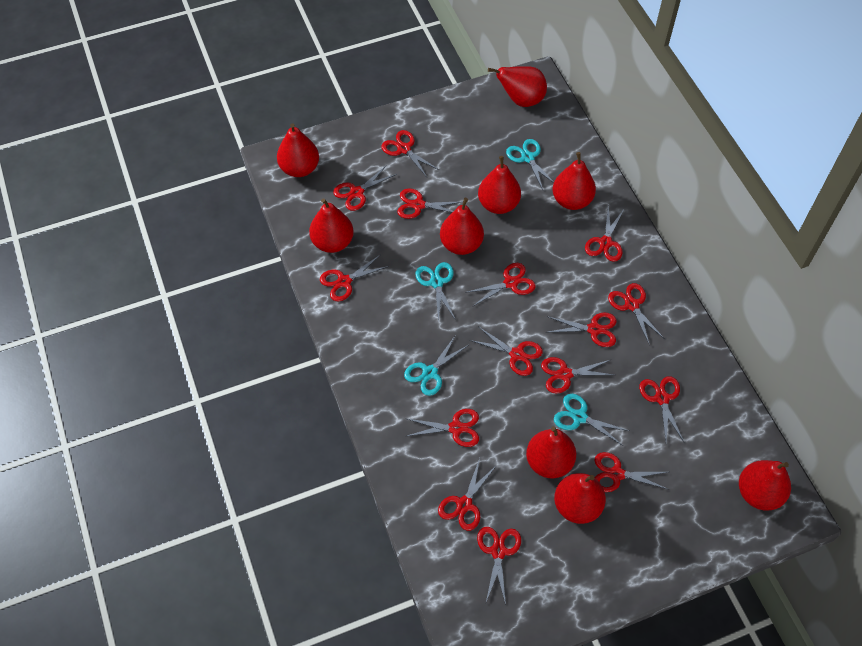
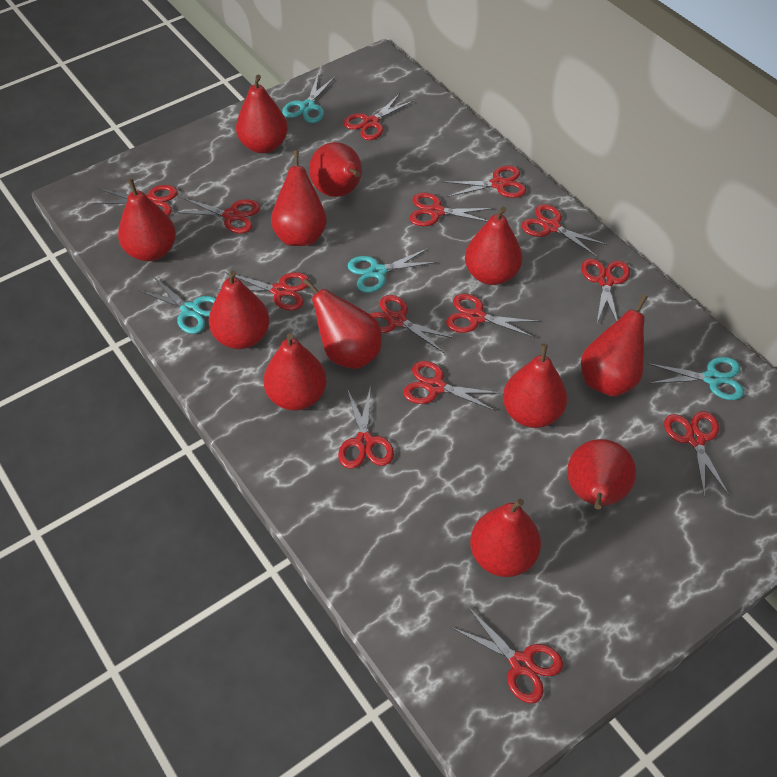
red pear: [277,123,319,177] [309,198,354,253] [440,198,484,255] [478,156,521,214] [488,66,547,107] [526,426,576,478] [552,152,596,210] [554,473,606,524] [739,460,791,510] = 9 -> [118,178,176,261] [209,270,270,349] [236,75,288,153] [263,333,327,411] [271,150,327,246] [303,278,382,369] [309,142,362,197] [465,206,522,285] [470,499,541,577] [503,344,567,428] [567,439,636,509] [581,294,648,397] = 12
red scissors: [320,254,389,301] [333,165,397,211] [381,130,439,177] [397,188,463,219] [407,409,479,447] [438,458,497,531] [465,263,535,306] [470,326,543,376] [477,527,521,605] [541,357,614,394] [547,312,616,347] [585,207,625,262] [594,452,668,492] [608,283,665,343] [639,376,684,442] = 15 -> [93,185,178,216] [174,197,260,233] [219,272,310,311] [338,386,394,469] [344,93,414,140] [370,295,456,353] [403,361,501,411] [410,192,493,226] [444,165,526,198] [446,294,539,338] [451,606,563,703] [522,204,607,257] [581,259,630,325] [664,411,729,498] = 14

